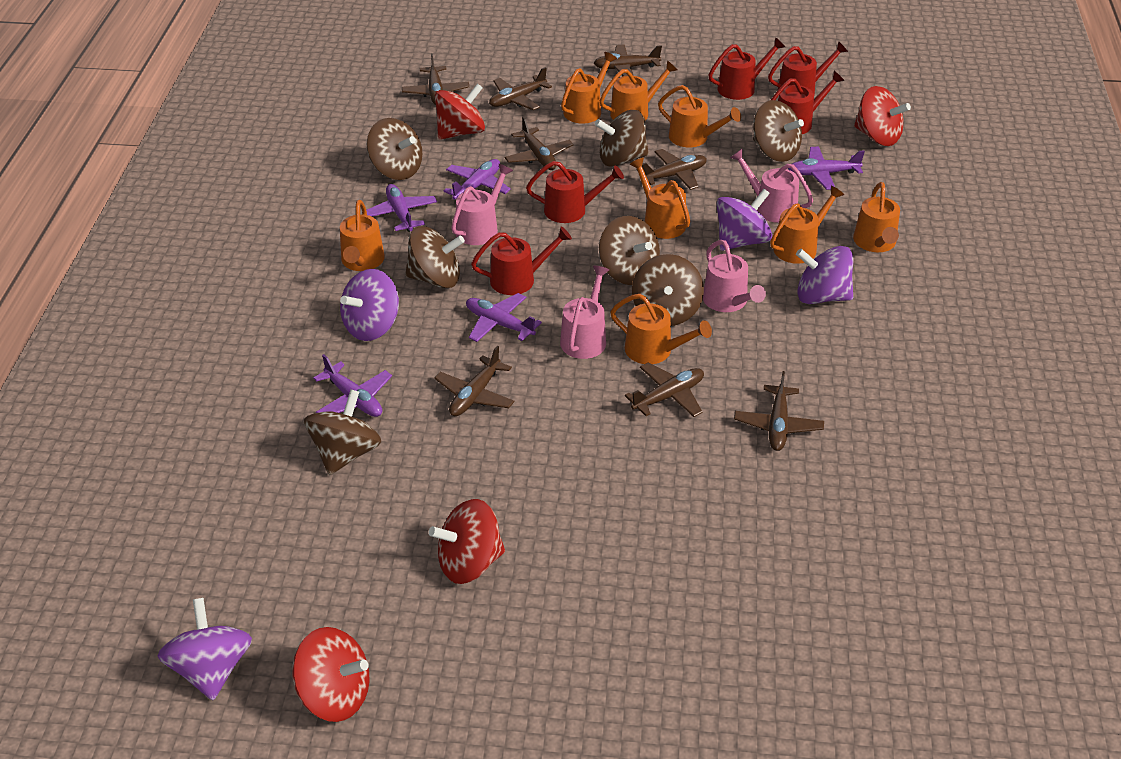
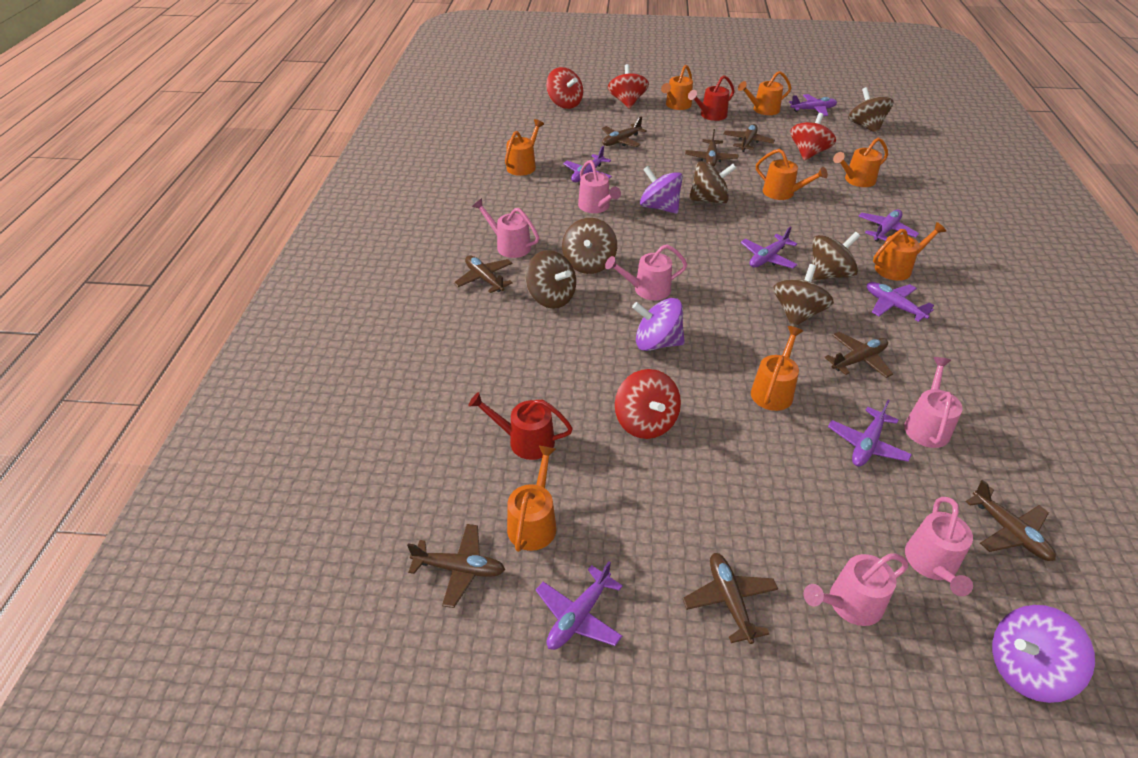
brown spinning top: [304,389,381,475] [367,118,422,180] [405,226,465,288] [595,110,649,167] [599,216,660,285] [632,254,704,326] [753,100,804,162] = 7 -> [525,250,576,309] [562,218,617,274] [689,161,736,204] [773,264,834,327] [812,232,860,280] [848,87,893,133] = 6
pink watering can: [451,164,513,245] [560,265,609,359] [703,240,766,312] [730,148,813,223] = 4 -> [472,198,539,258] [578,160,621,213] [605,244,687,300] [804,554,909,626] [904,357,963,448] [905,497,973,596] = 6
purple plane: [313,354,392,417] [366,184,437,232] [444,159,511,200] [466,293,542,342] [788,146,865,190] = 5 -> [536,561,623,650] [563,146,612,182] [741,227,798,268] [789,94,837,116] [828,400,912,466] [858,209,919,242] [867,282,934,322] = 7
purple spinning top: [158,598,252,700] [340,269,399,341] [717,189,772,251] [796,246,853,304] = 4 -> [632,298,685,351] [640,166,683,214] [992,605,1095,703] = 3
red watering can: [471,227,572,295] [526,161,624,223] [708,37,785,100] [768,41,848,95] [771,71,844,134] = 5 -> [468,392,573,460] [688,75,735,121] = 2

